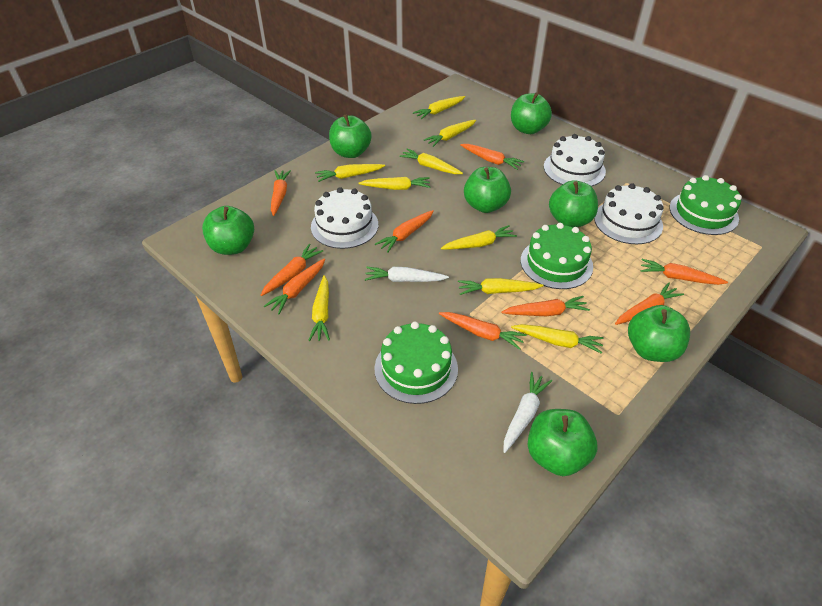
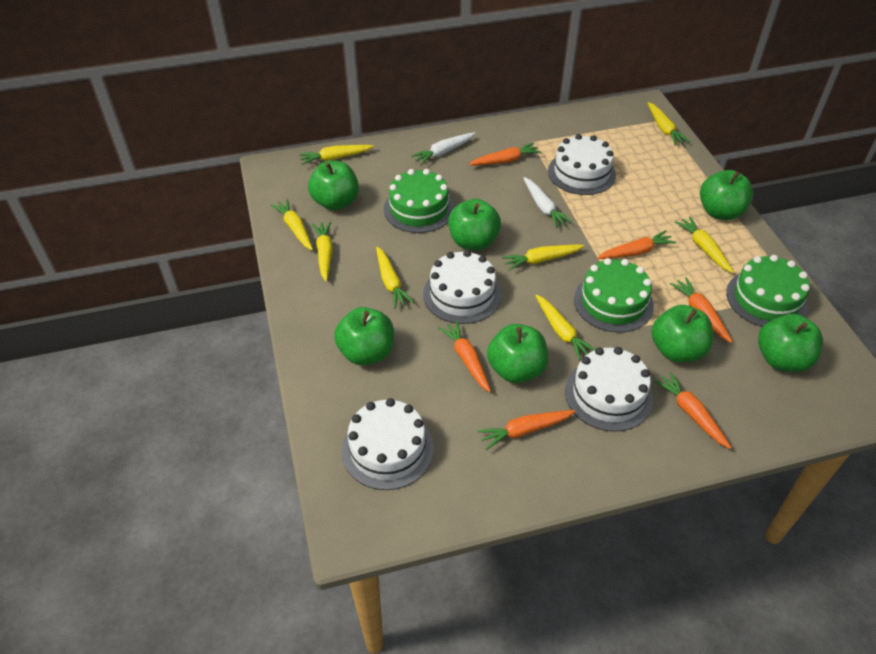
orange carrot: [261,244,323,296] [264,258,325,314] [271,170,291,216] [375,210,434,253] [439,312,527,350] [460,144,524,170] [501,296,590,316] [615,283,684,325] [640,259,728,285] = 9 -> [438,321,491,392] [469,142,541,165] [477,410,575,450] [597,230,676,259] [654,372,732,449] [670,277,733,343] = 6
white cake: [311,187,378,249] [544,134,606,186] [594,183,663,244] = 3 -> [342,398,434,490] [423,250,502,324] [548,134,616,195] [565,347,653,432] = 4
yellow carrot: [308,275,330,341] [315,164,385,182] [359,177,430,190] [399,148,463,174] [413,96,465,119] [424,120,476,147] [441,225,517,250] [458,278,543,295] [511,324,604,354] = 9 -> [271,199,313,250] [299,145,374,165] [312,221,333,282] [376,247,414,309] [502,245,584,270] [535,294,595,360] [648,102,690,145] [675,217,734,273] = 8

